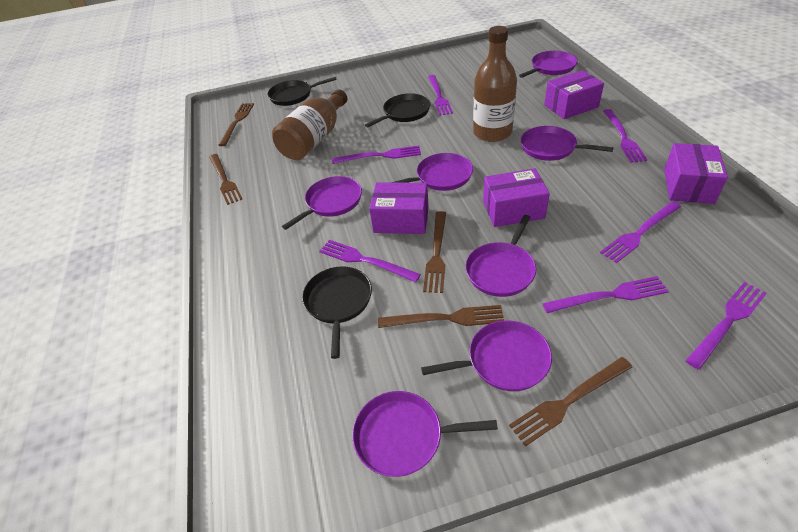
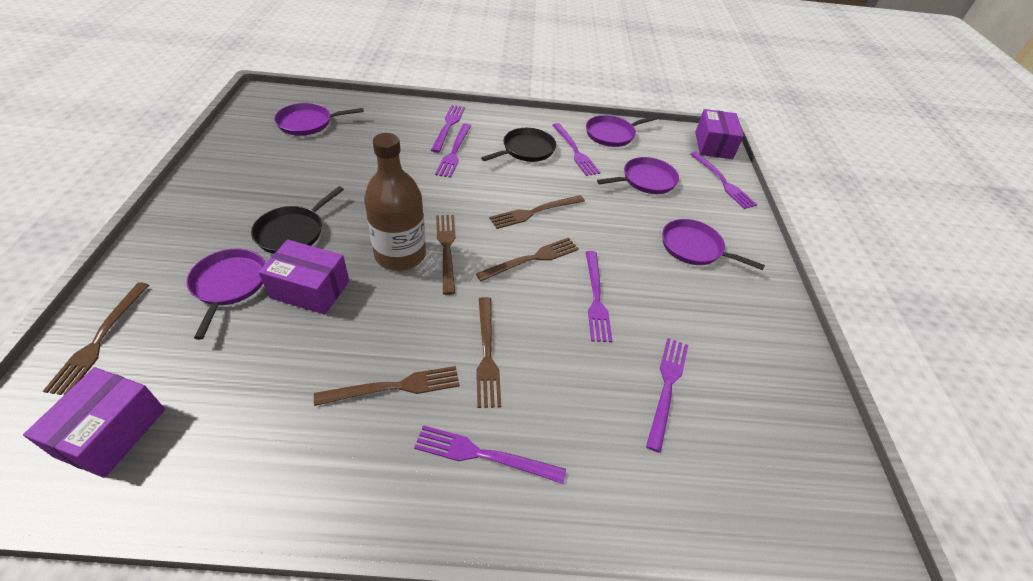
black pan: [267,77,337,106] [302,266,372,359] [365,93,430,127] = 3 -> [251,186,344,254] [481,128,556,162] = 2
brown bottle: [272,89,348,160] [473,26,517,142] = 2 -> [364,133,426,271] = 1
brown fork: [209,154,242,205] [219,103,254,146] [378,305,504,328] [423,211,446,293] [509,357,632,446] = 5 -> [43,282,149,395] [314,366,460,406] [436,215,456,295] [476,238,579,281] [476,297,501,408] [489,195,585,229] = 6
purple box: [369,182,429,234] [483,168,550,227] [544,70,604,119] [664,143,728,204] = 4 -> [23,367,165,478] [259,240,349,315] [695,109,744,159] = 3
purple pan: [282,176,362,230] [352,391,498,477] [391,153,473,191] [421,320,552,391] [465,215,536,297] [519,51,578,78] [521,126,613,161] = 7 -> [186,248,266,340] [274,103,364,136] [586,115,659,147] [597,157,679,194] [662,219,765,270] = 5

